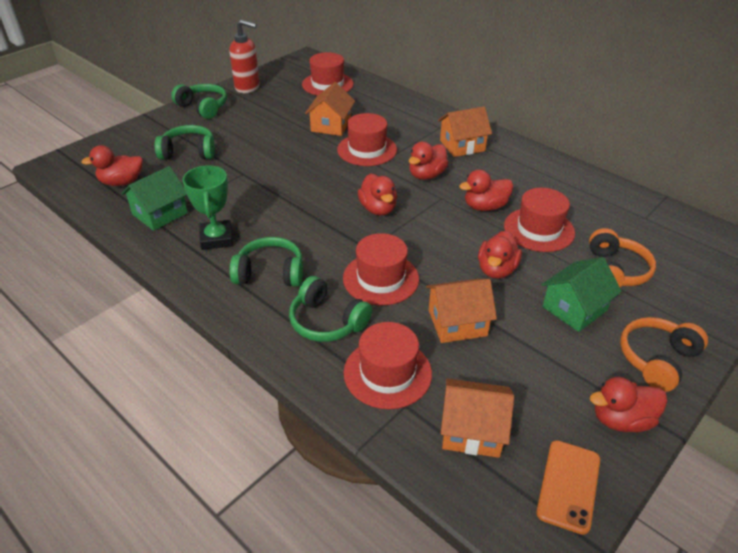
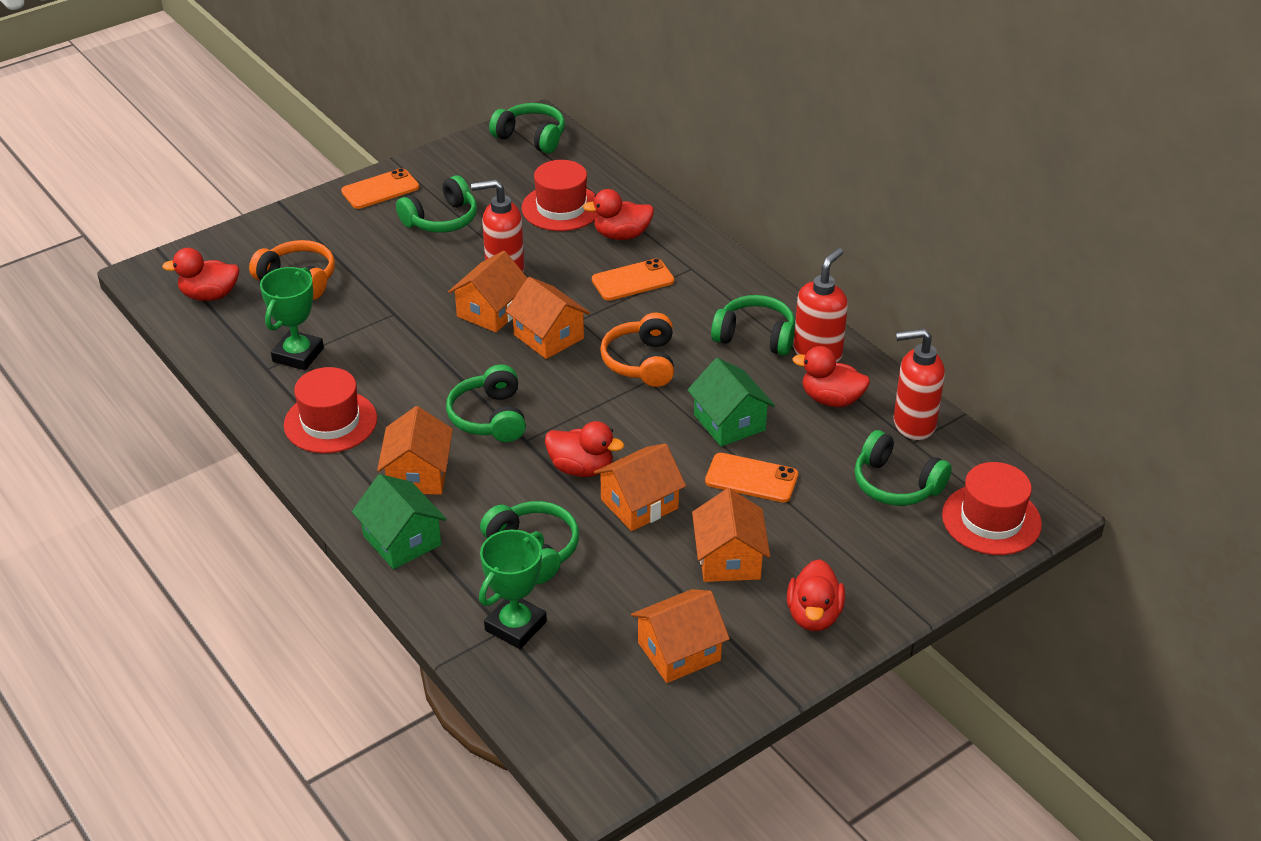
green headphones: [155,125,215,160] [171,84,227,119] [229,237,303,287] [289,276,372,342] = 4 -> [396,175,477,233] [446,365,526,442] [480,501,579,584] [489,103,565,154] [711,295,795,356] [854,430,952,506] = 6
green trophy: [182,165,233,250] = 1 -> [260,267,324,370] [479,530,547,649] = 2
orange house: [305,82,355,136] [426,279,497,343] [438,107,492,157] [441,378,514,458] = 4 -> [377,406,453,495] [448,251,527,333] [506,277,590,359] [594,443,686,531] [631,589,730,683] [692,488,770,582] = 6
orange phone: [536,440,600,535] = 1 -> [341,168,419,209] [592,258,674,301] [705,453,798,502] = 3
red duck: [81,145,143,186] [358,173,397,216] [409,142,448,180] [459,170,513,211] [478,231,522,279] [590,377,667,432] = 6 -> [162,248,239,301] [545,421,624,477] [583,189,654,240] [787,559,845,631] [792,346,870,407] = 5
red hat: [302,52,354,96] [337,113,397,166] [343,233,419,305] [344,322,432,409] [504,188,575,252] = 5 -> [284,367,377,453] [522,160,597,231] [942,462,1042,555] = 3
red soap dispenser: [229,19,260,93] = 1 -> [471,179,524,272] [794,248,848,363] [894,329,945,440] = 3

